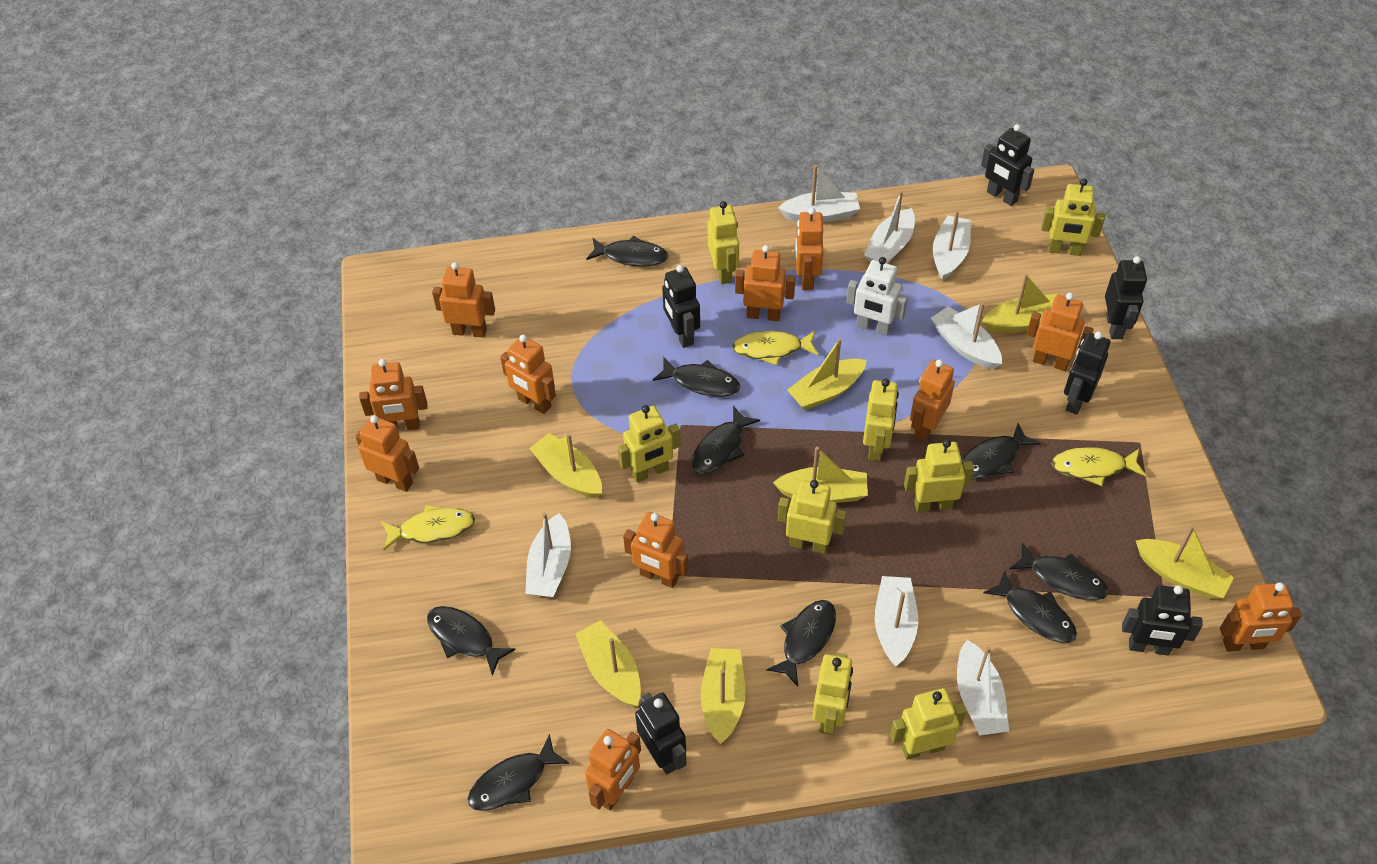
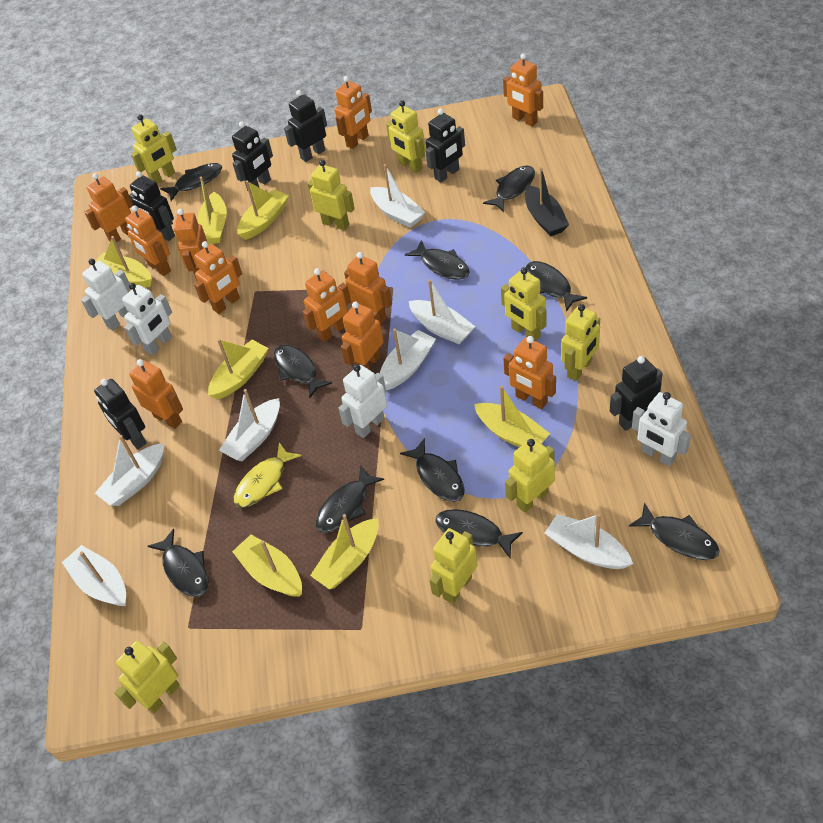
black boat: none = 0 -> [525,167,569,236] = 1
black fish: [427,606,516,676] [467,734,570,811] [586,236,669,267] [653,357,740,397] [691,406,760,474] [766,600,836,686] [961,423,1040,479] [983,570,1077,643] [1009,542,1108,600] = 9 -> [148,529,209,597] [160,163,222,201] [273,344,332,398] [316,465,384,533] [400,438,465,502] [405,240,470,280] [435,509,523,559] [483,166,535,212] [526,261,587,312] [629,502,720,560] = 10
white robot: [846,257,908,336] = 1 -> [81,259,130,330] [122,283,172,355] [338,364,387,438] [632,392,691,466] = 4
yellow fish: [381,504,475,550] [732,331,819,365] [1052,447,1146,486] = 3 -> [234,442,302,508] = 1

